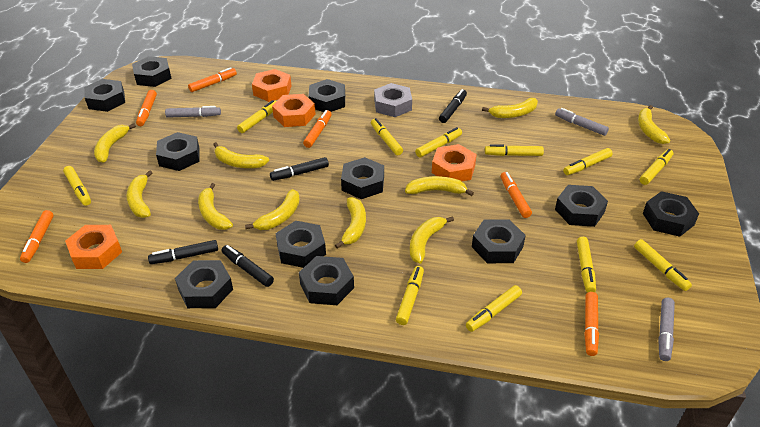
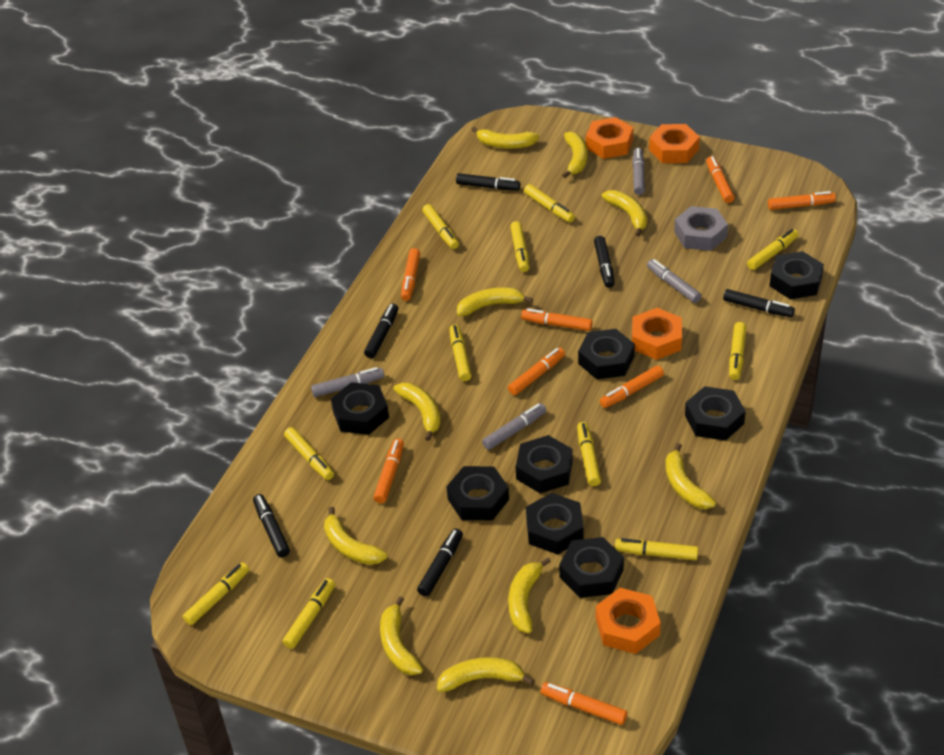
black marker: [148,240,218,264] [221,245,274,287] [270,157,329,181] [439,89,467,123] = 4 -> [253,494,290,557] [364,304,398,358] [417,529,463,597] [456,173,520,190] [594,236,614,288] [723,289,795,317] = 6
black nut: [84,79,125,112] [132,56,172,87] [156,132,200,171] [175,260,233,308] [275,221,326,268] [299,256,354,305] [308,79,345,112] [341,157,384,199] [472,219,526,263] [555,185,608,227] [643,191,699,237] = 11 -> [331,382,389,435] [447,466,509,520] [516,435,573,494] [526,493,584,555] [559,537,624,598] [578,329,635,379] [685,386,746,441] [770,251,824,300] = 8
grey marker: [165,106,221,118] [555,108,609,136] [658,298,675,361] = 3 -> [311,367,384,397] [482,403,546,450] [632,148,645,195] [647,259,701,303] = 4
orange marker: [20,210,54,263] [136,90,157,126] [188,67,237,92] [303,110,332,148] [501,172,532,218] [584,292,599,356] = 6 -> [373,439,404,503] [401,248,420,301] [508,348,565,395] [521,308,593,331] [541,682,627,725] [600,365,664,408] [706,156,735,203] [768,191,836,210] = 8

